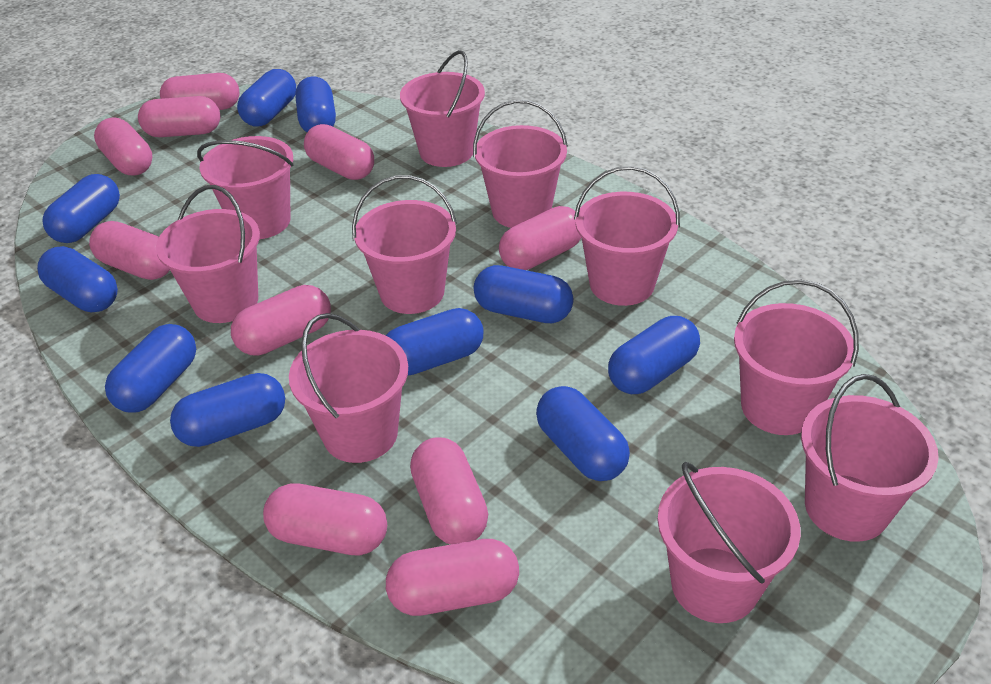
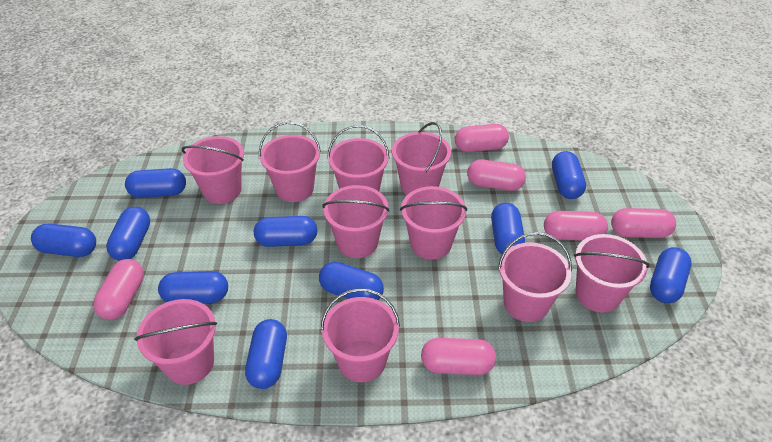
pink capsule: [89,221,170,280] [94,117,153,176] [138,96,220,137] [160,73,240,110] [231,285,331,356] [263,483,387,555] [304,124,374,180] [386,539,519,616] [410,437,488,544] [499,206,581,270] = 10 -> [93,259,144,320] [421,338,496,375] [455,124,509,152] [467,159,526,191] [544,211,608,241] [611,208,676,238] = 6

